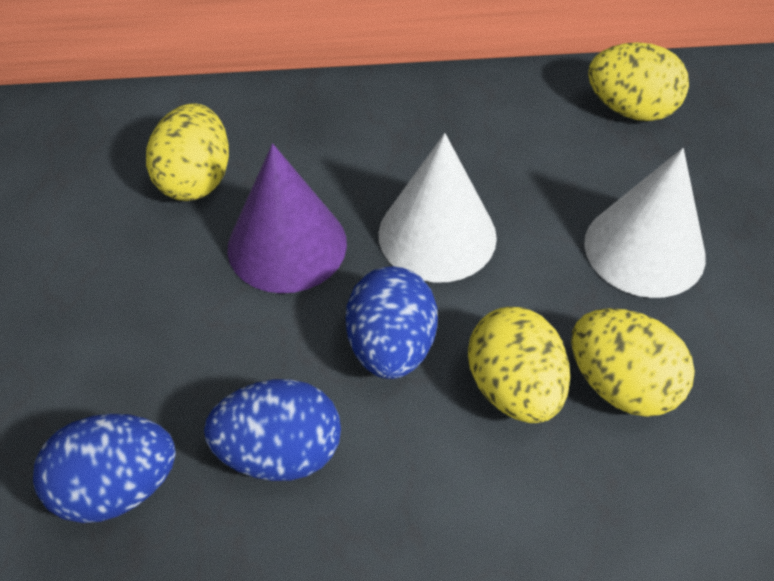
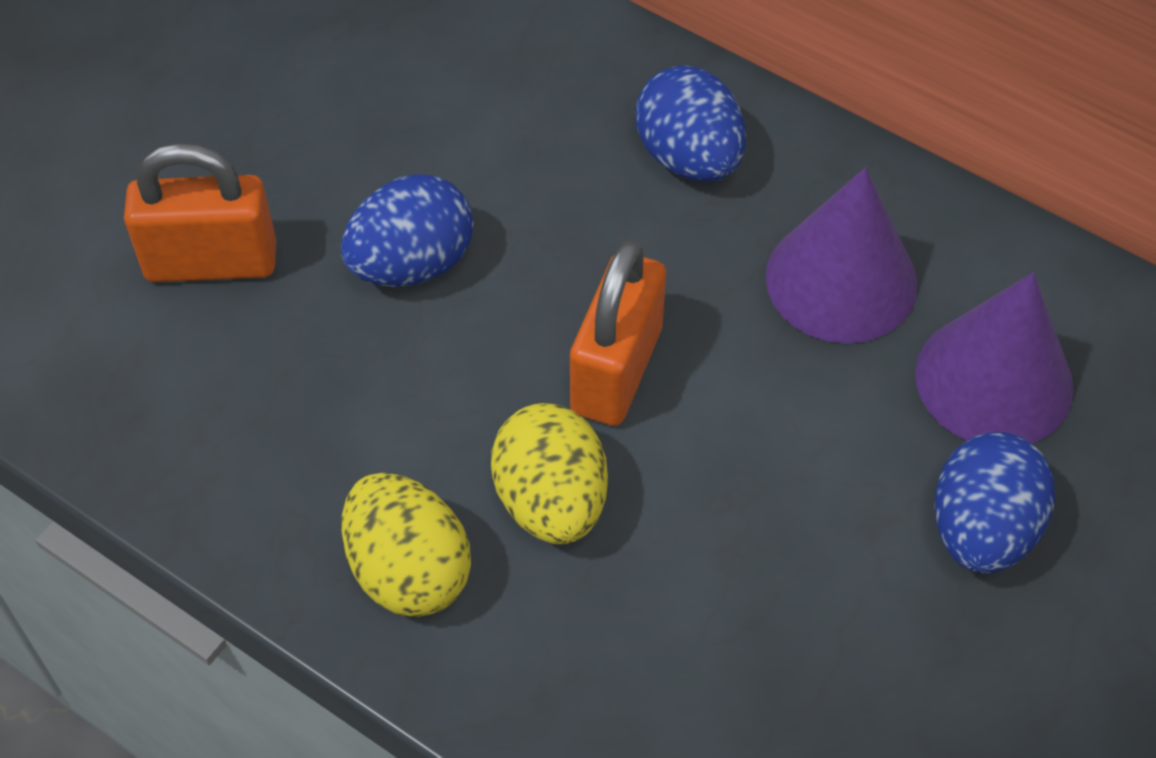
orange padlock: none = 0 -> [124,143,276,282] [570,240,666,426] = 2
purple cone: [227,143,347,293] = 1 -> [765,168,918,344] [915,272,1074,444] = 2
white cone: [379,133,497,283] [584,148,706,298] = 2 -> none = 0
yellow egg: [146,103,229,201] [468,307,570,423] [571,308,695,417] [588,42,689,121] = 4 -> [342,473,471,617] [491,403,608,544] = 2

